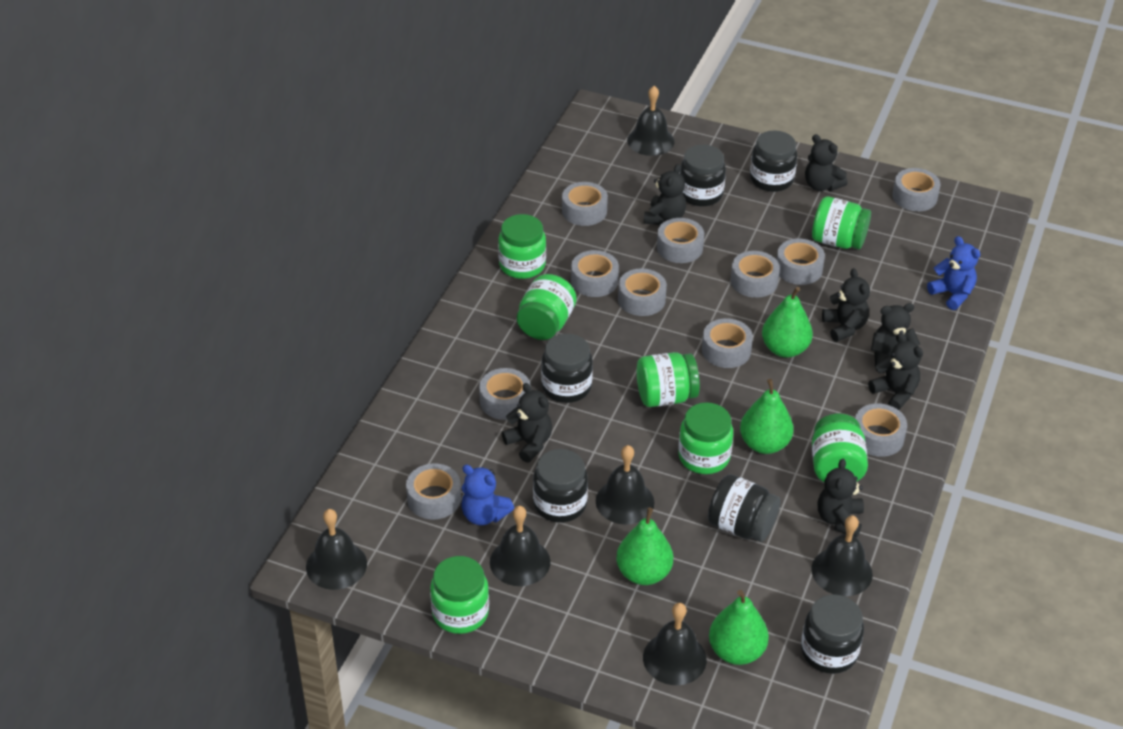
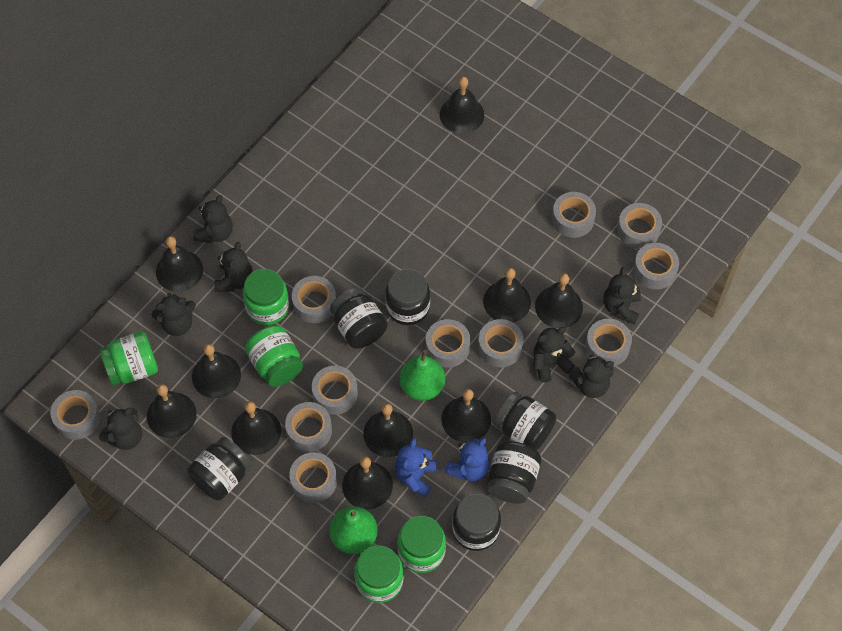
black bell: [306,509,367,590] [490,506,551,586] [596,445,655,525] [627,86,675,156] [643,603,707,685] [811,516,873,596] = 6 -> [147,384,196,438] [156,236,203,292] [192,344,241,398] [231,401,281,455] [342,457,393,509] [363,403,413,457] [440,77,484,134] [442,389,491,442] [483,268,531,322] [535,273,583,328] = 10
green jar: [430,556,489,634] [498,214,546,279] [517,274,576,340] [637,352,700,407] [678,402,733,474] [812,196,871,250] [812,414,868,483] = 7 -> [99,332,158,386] [243,269,289,325] [245,325,303,387] [354,545,404,603] [397,516,446,573] = 5
green pear: [616,508,673,585] [709,590,769,665] [740,379,793,454] [762,287,813,358] = 4 -> [330,506,378,554] [399,350,445,401] = 2

